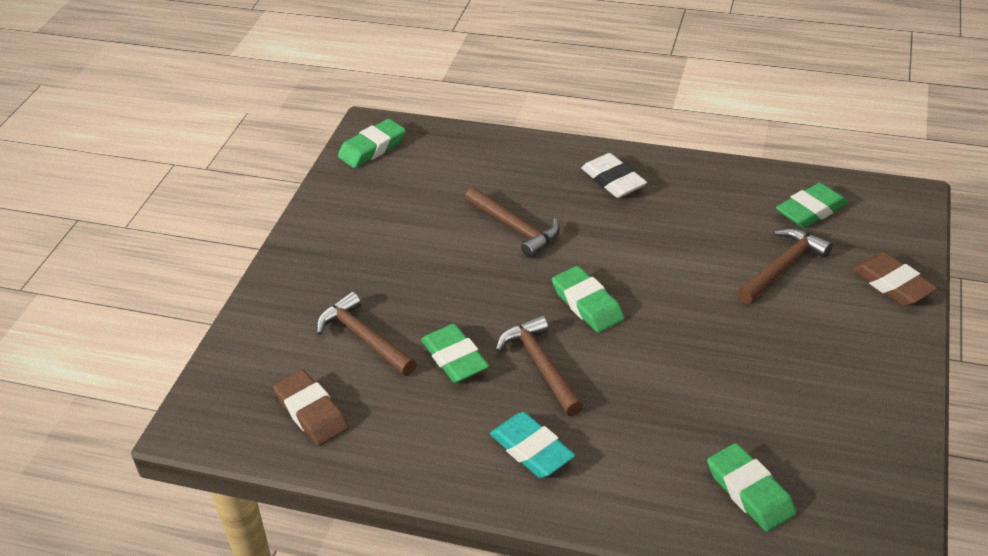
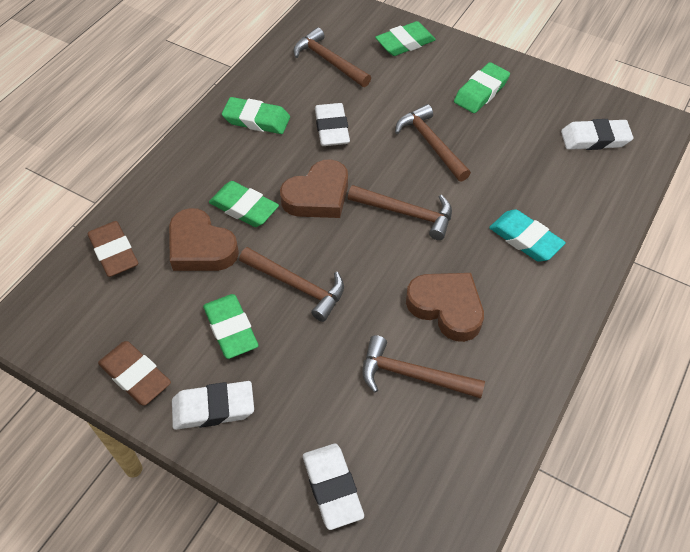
brown hammer: [316,292,417,376] [465,187,560,258] [495,315,584,416] [737,228,833,304] = 4 -> [239,247,344,322] [294,27,371,87] [348,185,452,240] [362,335,485,399] [395,104,471,182] = 5
brown heart: none = 0 -> [169,208,239,271] [280,160,348,218] [406,273,484,342] = 3
white eraser: [581,153,647,198] = 1 -> [172,381,254,430] [303,443,364,530] [315,103,350,146] [561,119,633,150] = 4

